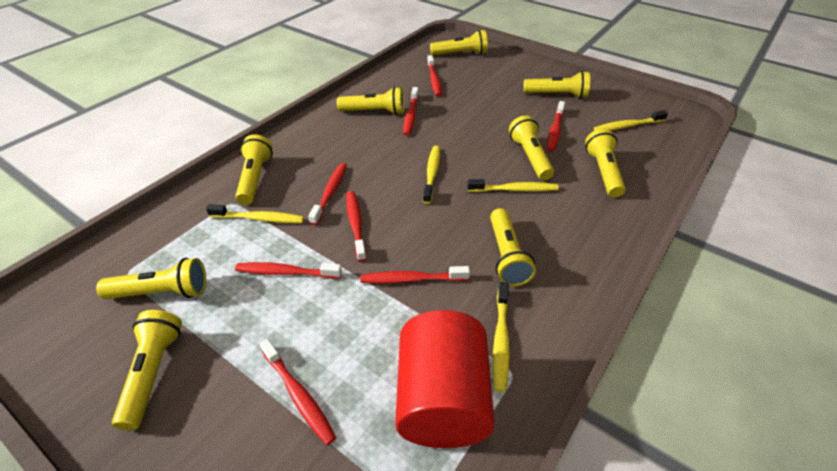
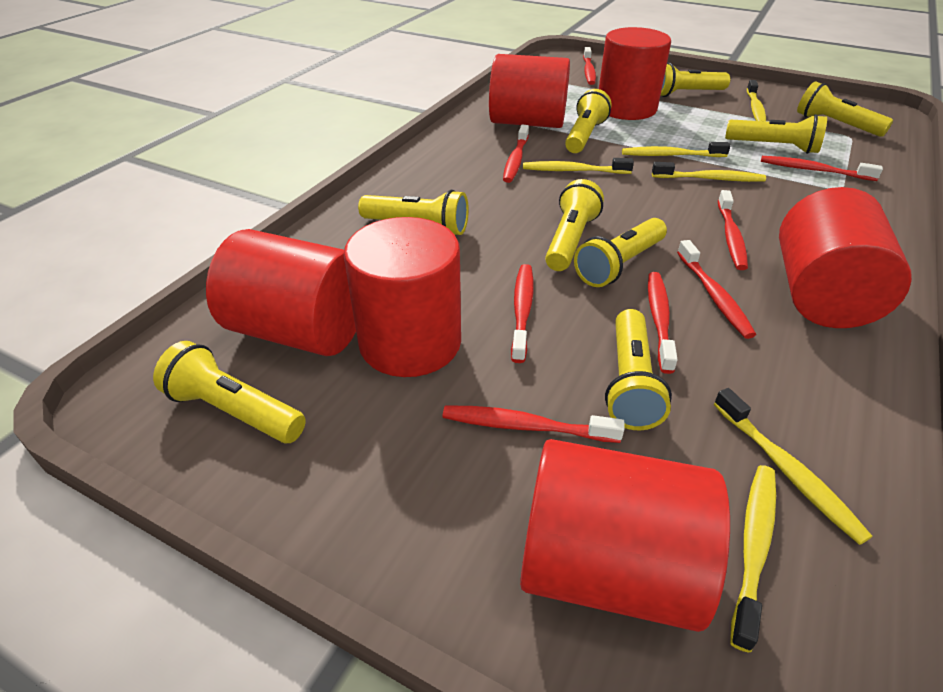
red cylinder: [395,310,495,448] = 1 -> [206,229,356,356] [344,217,461,377] [489,54,570,128] [520,439,730,632] [599,27,671,120] [779,187,912,328] = 6
yellow toothbrush: [206,204,304,223] [423,146,440,204] [467,179,559,192] [493,282,510,392] [594,110,668,131] = 5 -> [523,158,634,174] [622,142,731,157] [652,162,766,182] [714,388,872,545] [730,465,776,653] [747,80,766,121] = 6

